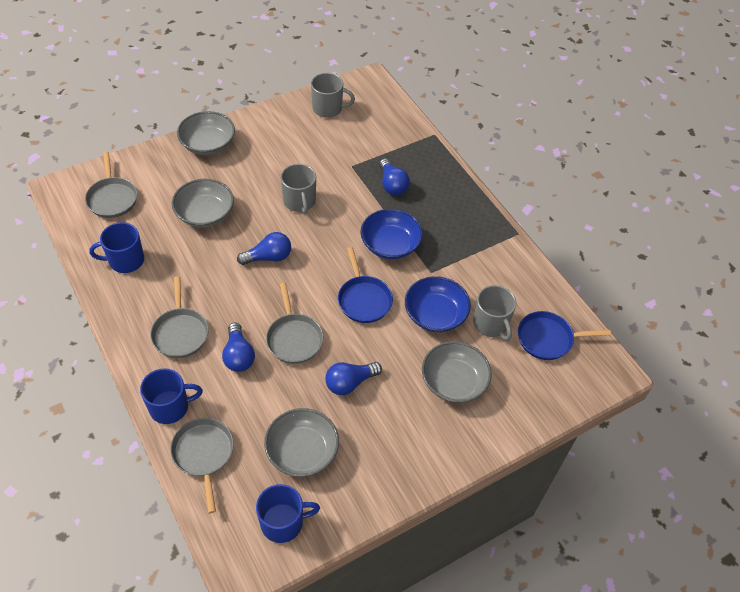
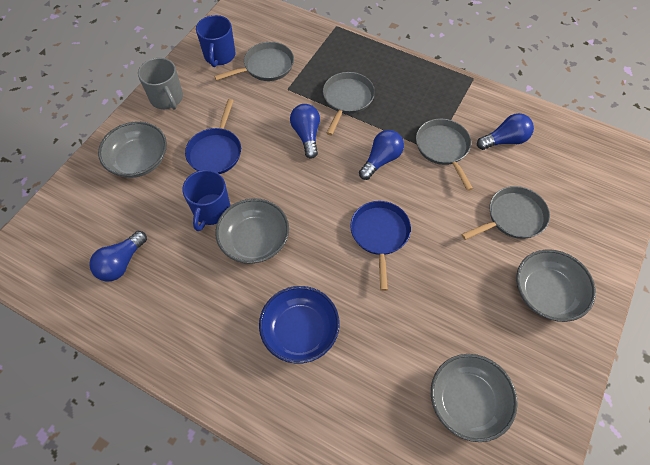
blue bowl: [360,209,423,259] [405,276,471,332] = 2 -> [259,286,340,364] = 1
blue mug: [90,222,144,273] [140,368,203,424] [256,484,320,543] = 3 -> [182,170,230,231] [196,15,235,67] = 2
grey mug: [281,164,316,214] [311,73,355,118] [473,285,516,341] = 3 -> [138,58,183,110] = 1

